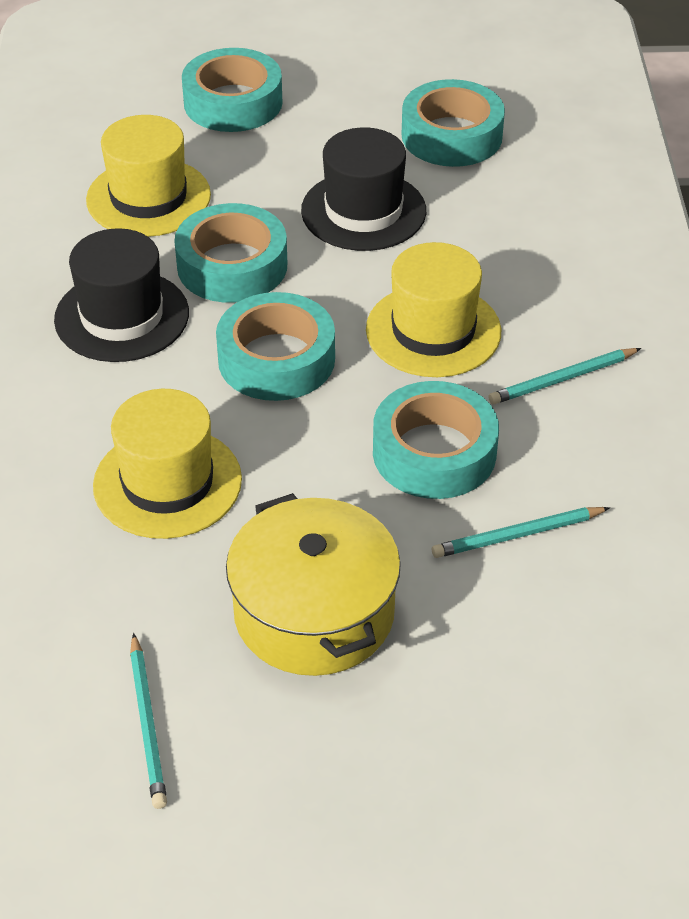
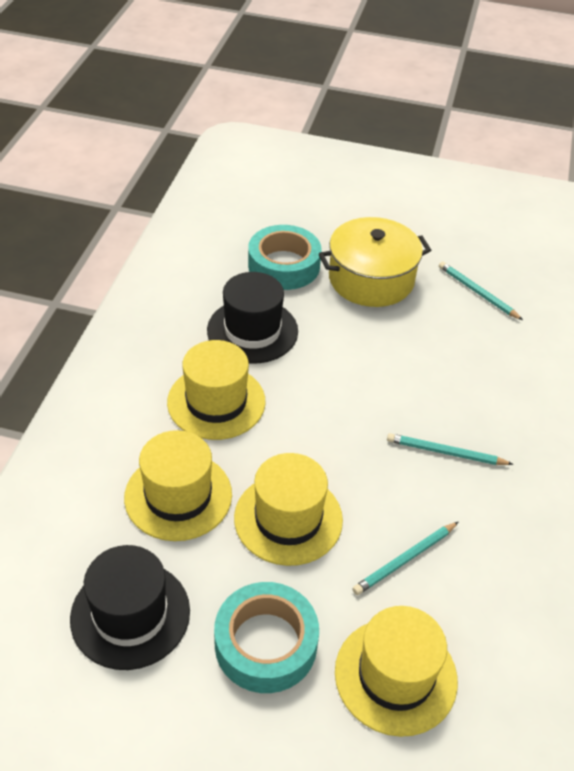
turquoise tape: [174,203,287,303] [182,48,283,132] [216,292,335,401] [373,381,499,499] [402,79,505,167] = 5 -> [214,582,319,693] [248,225,321,290] = 2
yellow hat: [86,115,211,237] [93,389,242,539] [366,242,501,377] = 3 -> [124,430,232,541] [167,340,266,440] [234,453,343,566] [335,606,458,737] = 4

